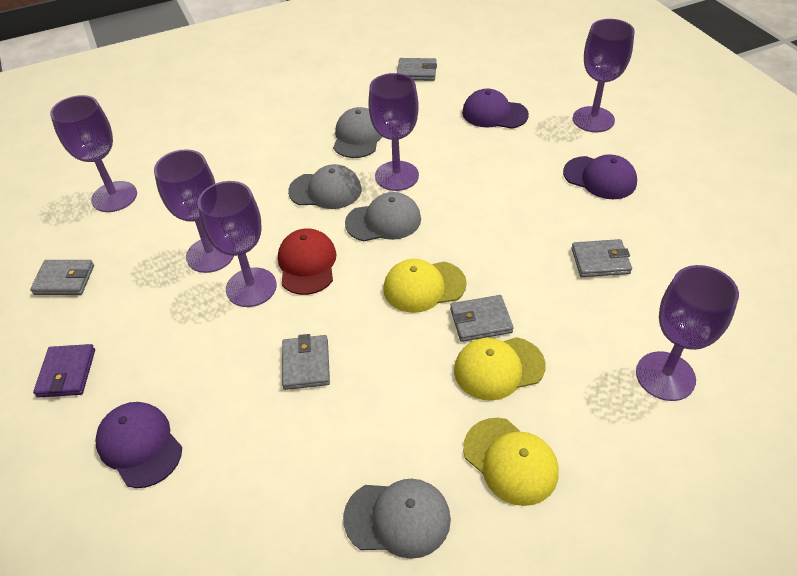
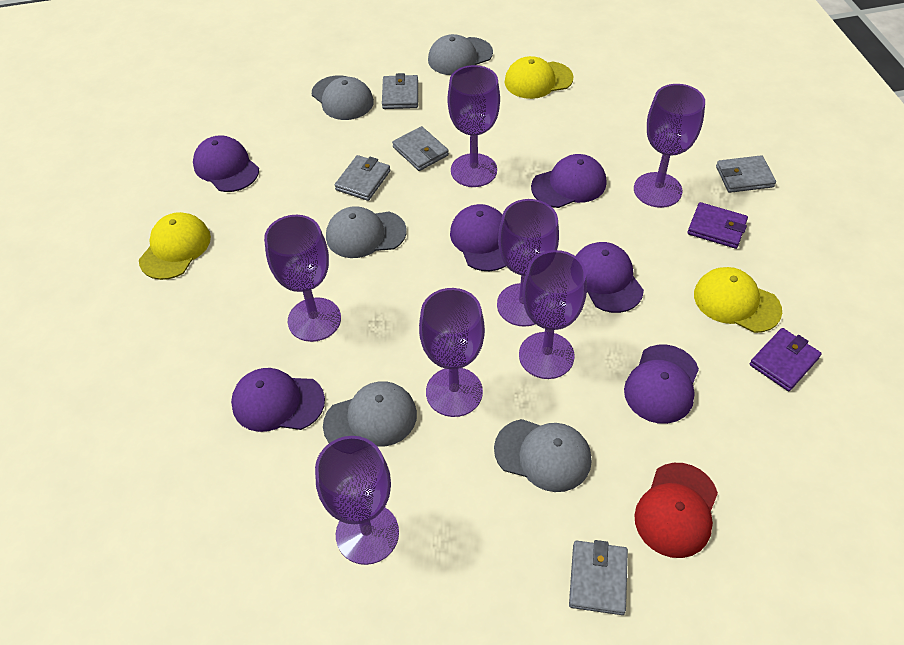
grey cap: [288,164,362,209] [333,107,382,158] [343,479,451,559] [345,192,421,241] = 4 -> [312,75,374,120] [323,381,417,447] [326,206,407,258] [428,34,493,75] [494,419,592,492] = 5
purple cap: [95,402,182,488] [462,88,529,129] [563,154,637,199] = 3 -> [193,135,259,192] [231,368,325,432] [450,204,506,271] [531,154,606,208] [576,242,644,313] [624,345,699,424] = 6
purple goblet: [50,95,137,212] [154,149,234,273] [198,181,277,307] [368,73,419,191] [573,19,635,132] [636,265,739,401] = 6 -> [264,215,341,342] [315,436,399,565] [419,288,485,417] [448,65,500,187] [497,199,559,327] [519,250,587,379] [634,84,705,208] = 7
purple wallet: [33,344,95,398] = 1 -> [688,202,748,249] [750,328,822,391] = 2

